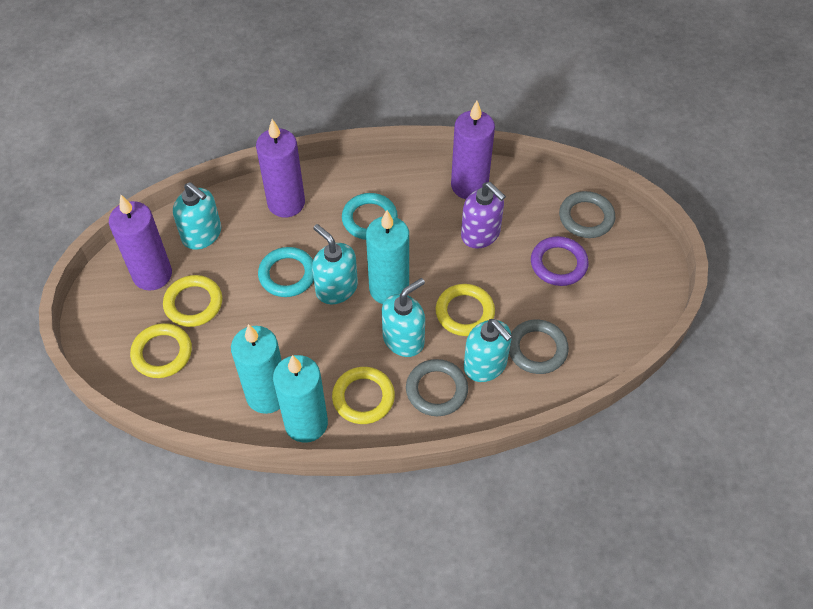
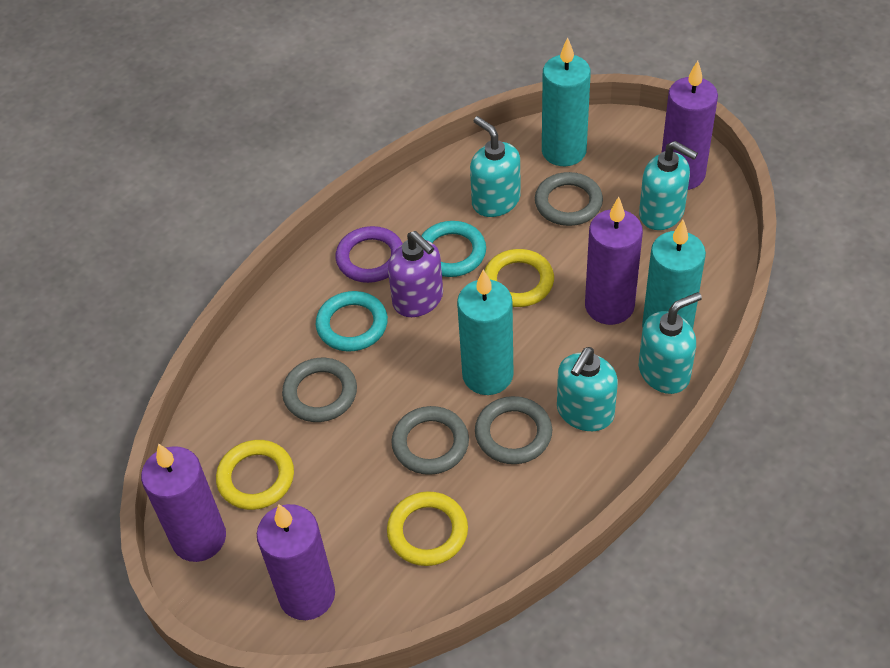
grey ring: [406,359,468,416] [509,320,569,374] [559,191,615,238] = 3 -> [282,358,357,422] [391,406,469,475] [475,396,552,464] [535,172,603,226] = 4
purple candle: [109,194,172,291] [256,119,305,217] [451,101,495,199] = 3 -> [141,443,226,562] [257,504,335,620] [585,197,643,325] [662,61,718,190] = 4
yellow ring: [130,323,192,378] [163,275,222,327] [332,367,395,424] [436,284,495,336] = 4 -> [216,440,294,510] [387,491,468,566] [484,249,554,307] = 3

